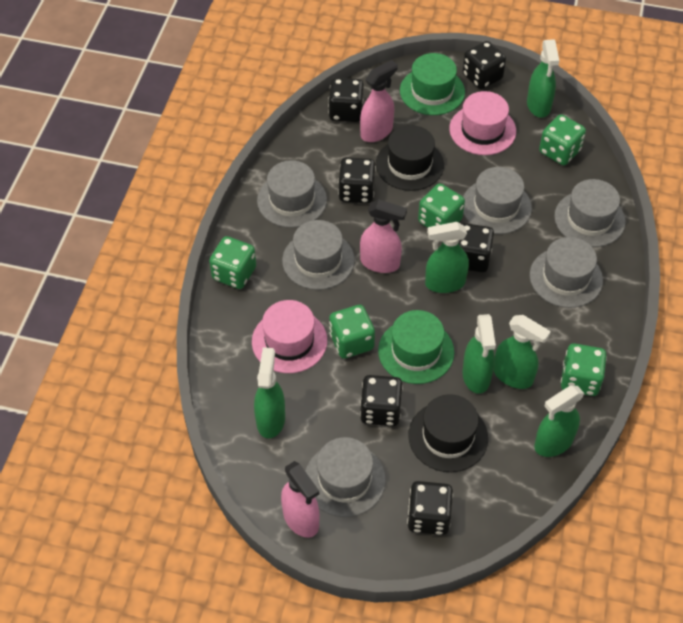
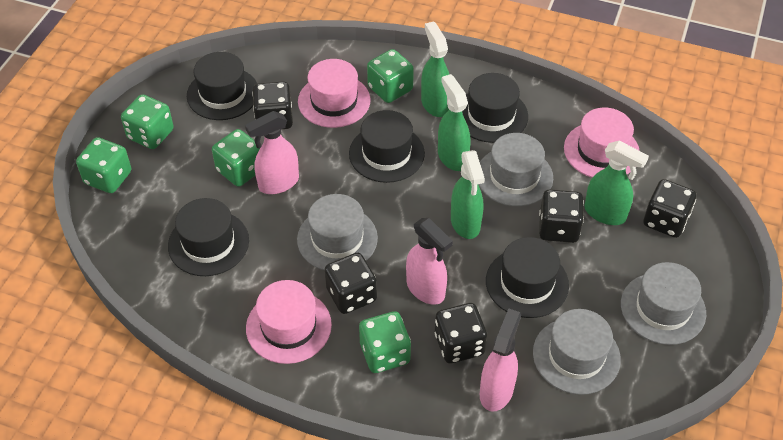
black dice: [328,78,364,122] [338,157,376,203] [360,375,403,426] [407,481,453,535] [459,223,494,272] [463,41,506,89] = 6 -> [252,81,293,129] [325,253,377,314] [435,303,487,364] [539,190,584,243] [643,179,697,238] = 5
black hat: [376,125,444,191] [408,394,488,472] = 2 -> [168,198,249,276] [187,52,257,120] [349,110,425,183] [462,73,528,143] [486,237,569,318] = 5
green hat: [378,310,454,384] [400,53,465,115] = 2 -> none = 0
green spray bottle: [254,347,285,438] [425,222,469,293] [462,314,496,394] [494,315,551,389] [527,39,559,118] [534,385,585,457] = 6 -> [421,22,449,117] [438,74,471,171] [451,150,485,239] [584,141,649,225] = 4
grey hat: [257,160,327,228] [282,220,355,290] [305,437,386,517] [463,167,532,234] [530,237,603,308] [554,179,626,247] = 6 -> [297,194,378,270] [478,133,553,207] [533,309,621,395] [621,262,706,345] = 4
pink hat: [252,300,327,373] [449,91,516,155] = 2 -> [246,280,332,364] [298,59,371,128] [564,108,640,178] = 3

